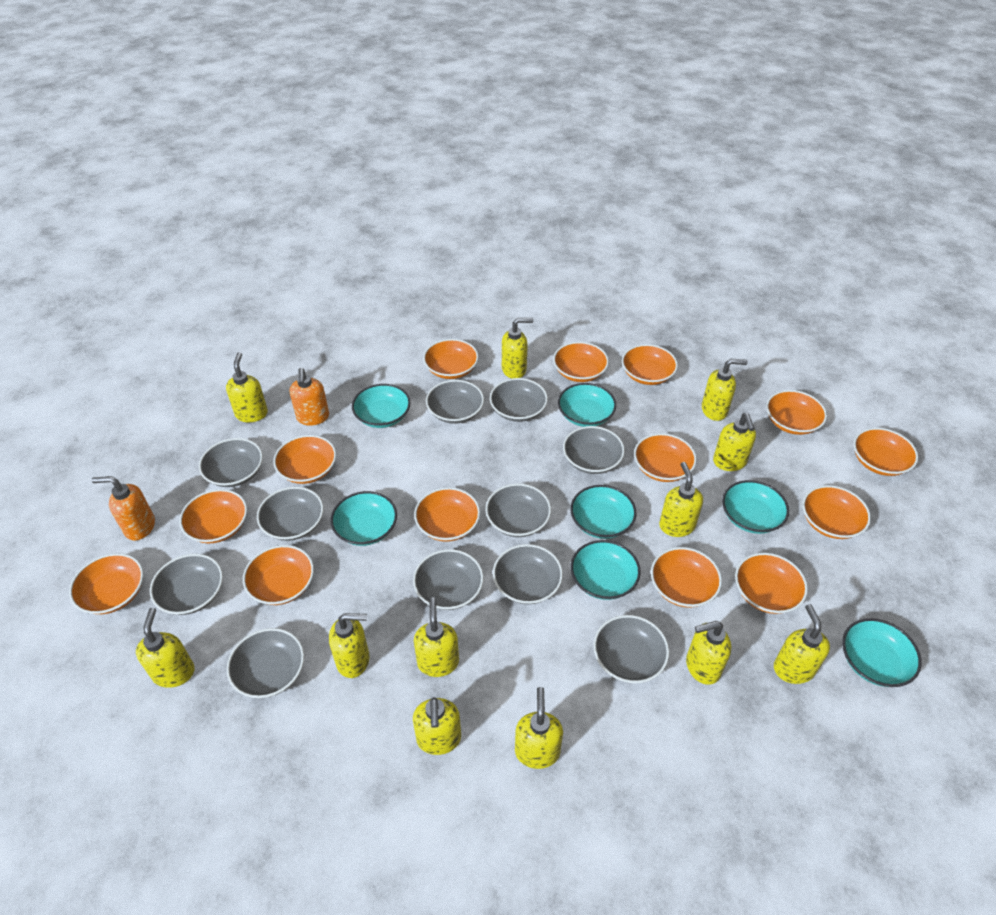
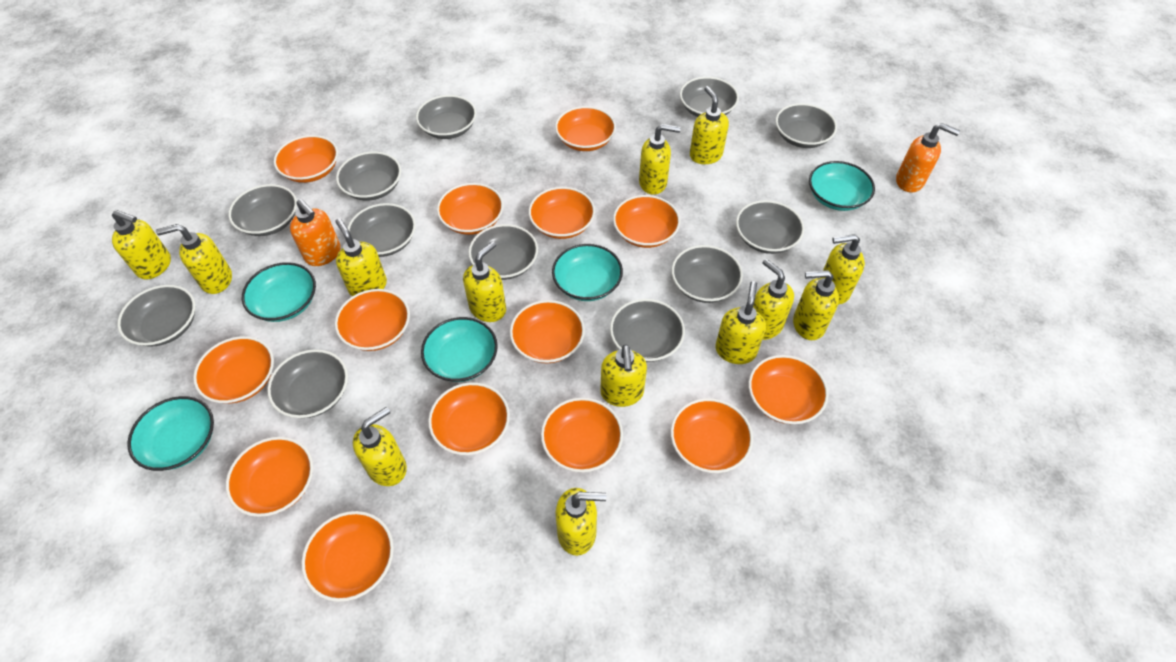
grey bowl: [150,554,223,615] [199,438,263,487] [227,628,304,698] [257,487,324,541] [413,549,484,610] [426,380,484,424] [485,484,551,537] [490,378,548,422] [493,544,563,604] [563,426,625,474] [594,615,669,683] = 11 -> [117,285,195,347] [228,184,297,236] [267,349,348,418] [336,152,401,200] [347,203,416,257] [416,95,476,139] [468,224,538,280] [610,299,685,362] [672,245,743,303] [680,77,739,117] [736,200,804,254] [776,103,837,148] = 12
turquoise bowl: [330,491,397,546] [352,384,411,428] [558,383,616,427] [570,485,636,539] [571,540,641,600] [722,480,789,534] [842,618,921,687] = 7 -> [127,396,214,471] [242,262,316,322] [421,317,498,382] [552,244,623,301] [809,161,875,211] = 5
yellow soap dispenser: [136,608,195,688] [226,352,268,422] [329,613,370,678] [413,697,461,755] [414,597,459,677] [502,318,533,379] [515,687,563,769] [659,462,703,537] [686,621,731,685] [702,359,748,421] [713,413,756,471] [774,604,830,684] = 12 -> [112,210,171,280] [156,224,232,294] [335,218,387,296] [353,407,407,486] [463,241,506,322] [555,488,607,556] [600,344,647,407] [639,124,681,195] [690,86,729,164] [715,281,766,364] [753,259,794,340] [793,270,839,340] [821,234,865,304] = 13

